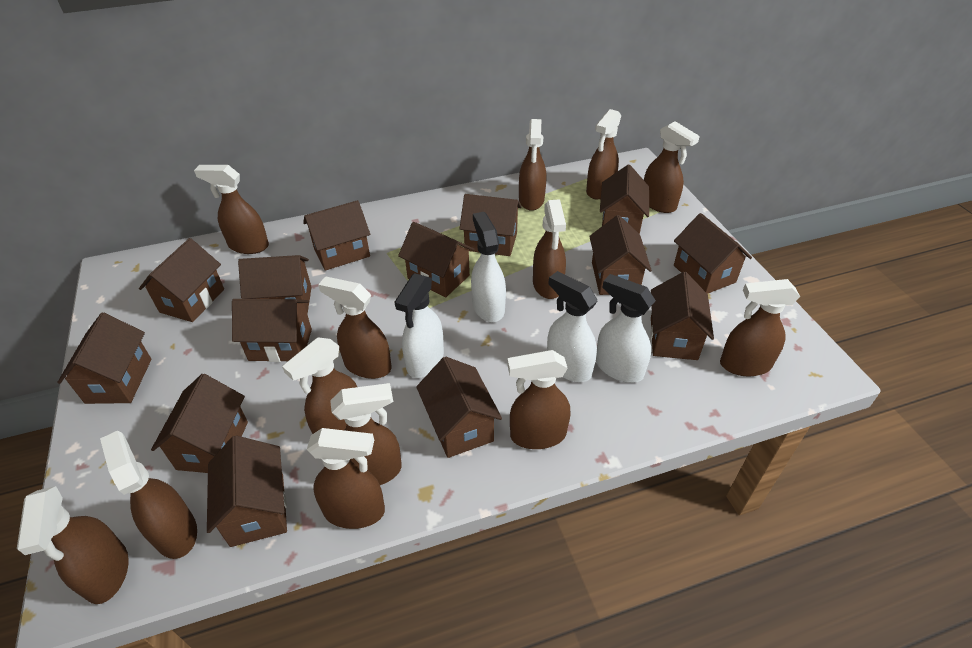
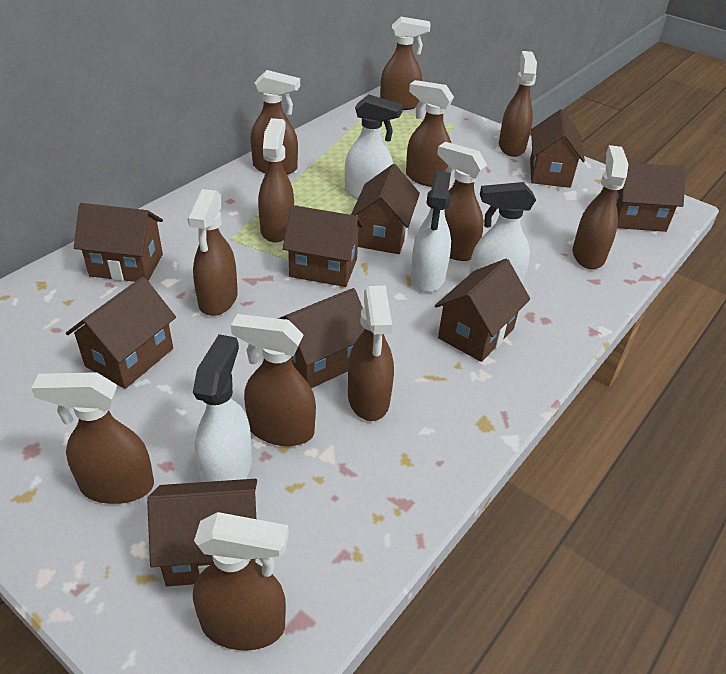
brown house: [57,313,152,404] [139,238,224,322] [151,374,248,473] [207,435,287,547] [232,299,312,362] [238,255,312,314] [303,200,370,271] [398,222,474,297] [416,357,502,458] [459,194,522,256] [589,215,652,295] [600,165,649,234] [650,272,714,360] [674,213,752,294] = 14 -> [66,277,176,389] [74,203,163,282] [147,479,257,587] [278,288,365,388] [283,205,364,287] [351,164,420,254] [435,259,530,362] [530,109,585,188] [616,163,686,232] = 9
brown spray bottle: [17,486,128,604] [100,431,197,559] [194,165,269,254] [282,337,357,434] [307,428,385,529] [318,276,391,379] [330,383,402,485] [507,350,571,449] [519,119,546,211] [533,199,566,299] [586,109,621,199] [644,121,700,213] [720,279,800,376] = 13 -> [31,372,154,504] [187,189,238,316] [193,512,289,651] [231,314,316,446] [250,70,300,175] [258,118,294,242] [348,286,394,421] [380,17,430,110] [406,80,454,187] [437,142,487,261] [499,51,537,157] [573,145,628,269] = 12

